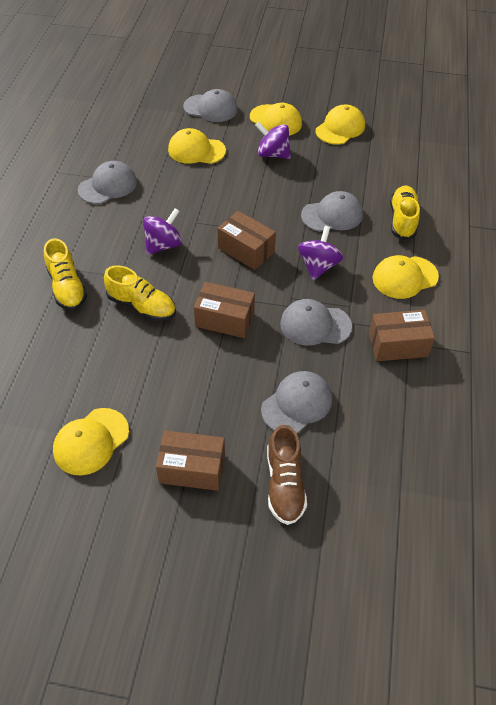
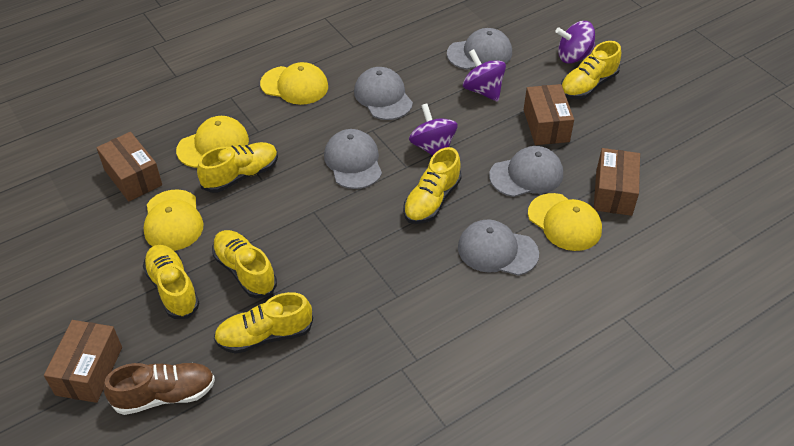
yellow cap: [53,408,129,476] [168,128,226,164] [250,103,302,136] [316,104,365,145] [373,255,439,299] = 5 -> [143,189,204,251] [176,116,249,168] [260,62,328,105] [528,193,602,251] = 4
yellow shoe: [44,238,87,311] [104,265,176,321] [390,186,420,240] = 3 -> [143,245,199,319] [197,142,278,193] [212,230,277,298] [214,292,313,354] [403,147,462,224] [561,41,621,99] = 6

